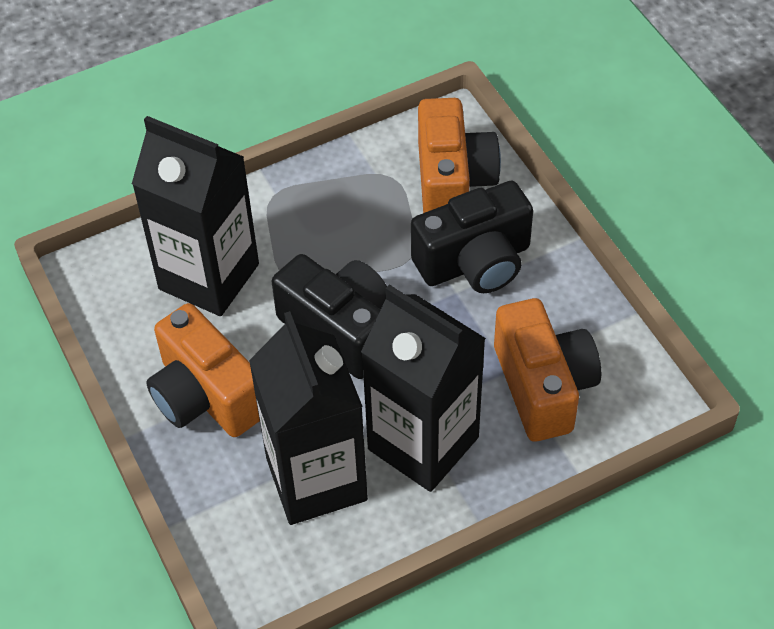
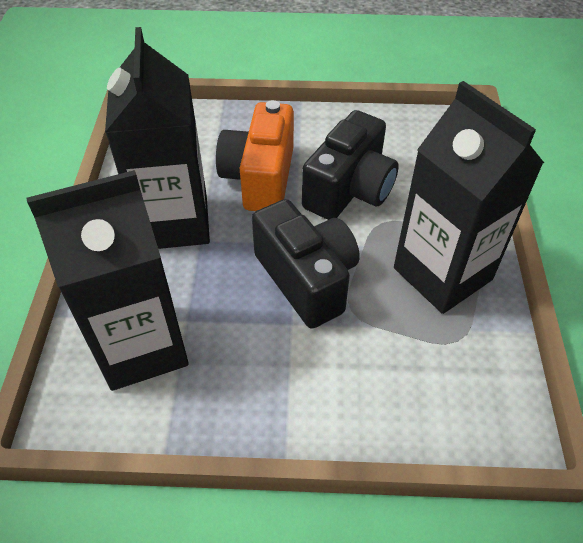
orange camera: [146,303,260,437] [418,98,501,213] [494,298,601,442] = 3 -> [216,100,294,211] = 1

